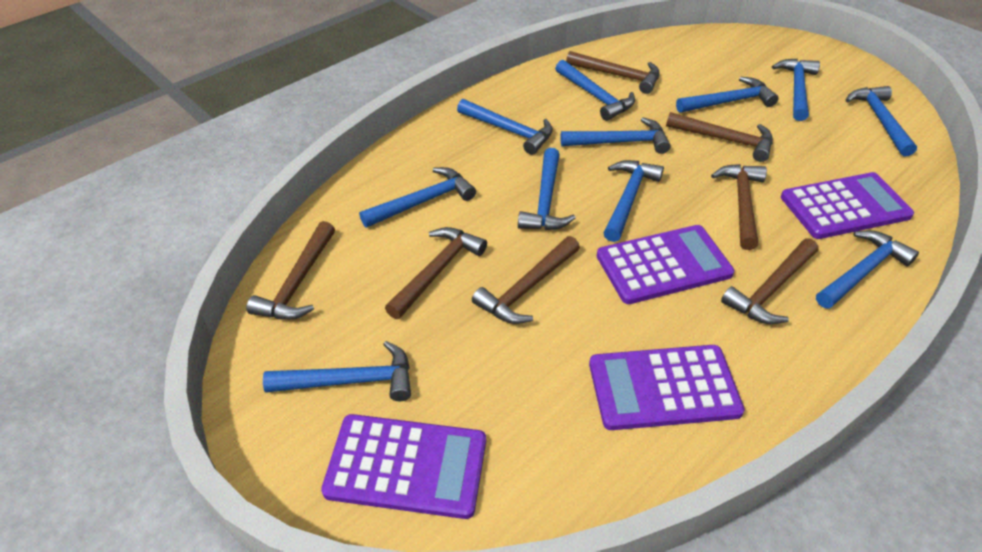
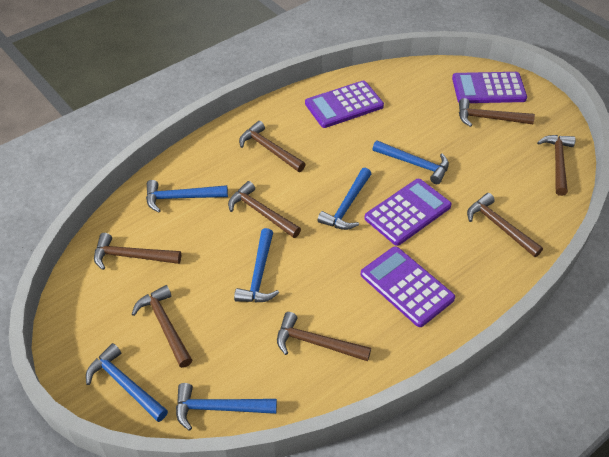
blue hammer: [263,341,411,401] [359,167,476,228] [457,99,553,155] [518,148,576,230] [555,60,635,121] [560,117,671,154] [604,160,664,242] [676,77,779,113] [772,59,820,121] [816,230,919,309] [846,86,917,156] = 11 -> [86,343,168,422] [146,180,228,212] [176,383,277,431] [234,228,279,302] [317,168,371,230] [373,140,449,184] = 6
brown hammer: [247,221,335,320] [385,227,487,319] [472,236,580,324] [566,51,660,94] [666,112,773,162] [711,164,767,250] [721,238,818,324] = 7 -> [94,233,181,270] [132,285,192,368] [228,181,301,238] [239,121,306,172] [277,312,371,361] [459,98,535,127] [467,193,543,257] [537,135,576,196] = 8

